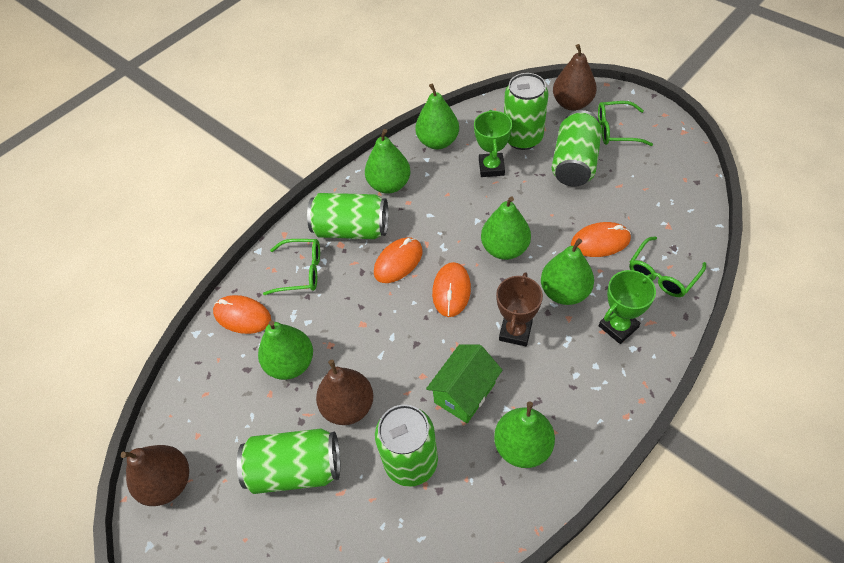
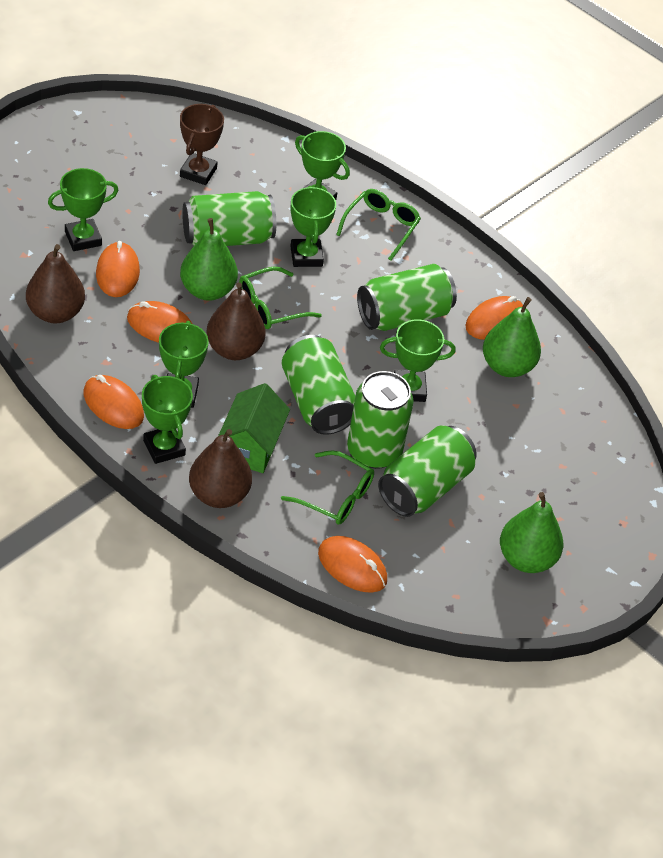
green pear: [258,320,313,380] [365,129,411,194] [416,84,459,149] [481,196,531,260] [494,401,555,468] [541,238,594,305] = 6 -> [180,218,238,301] [483,297,541,377] [500,492,563,573] = 3
green trophy: [474,110,512,177] [599,270,656,344] = 2 -> [48,168,119,251] [142,375,193,464] [159,321,209,408] [290,186,336,267] [295,131,350,200] [380,319,456,402] = 6
orange mouse: [213,295,271,334] [374,237,423,283] [432,262,471,317] [571,222,631,257] = 4 -> [83,375,144,429] [96,241,140,297] [127,301,192,343] [318,536,387,593] [465,296,523,340] = 5

